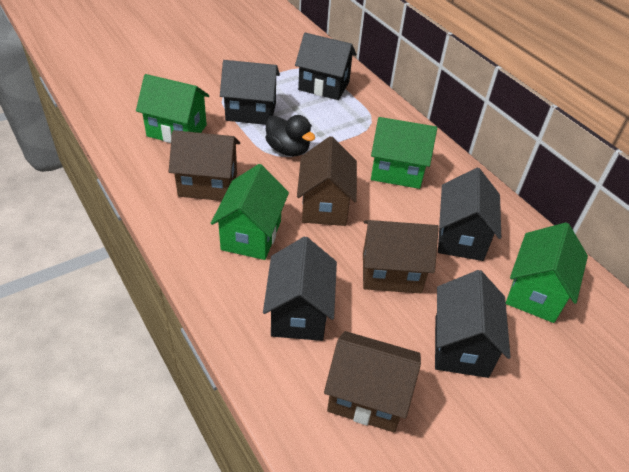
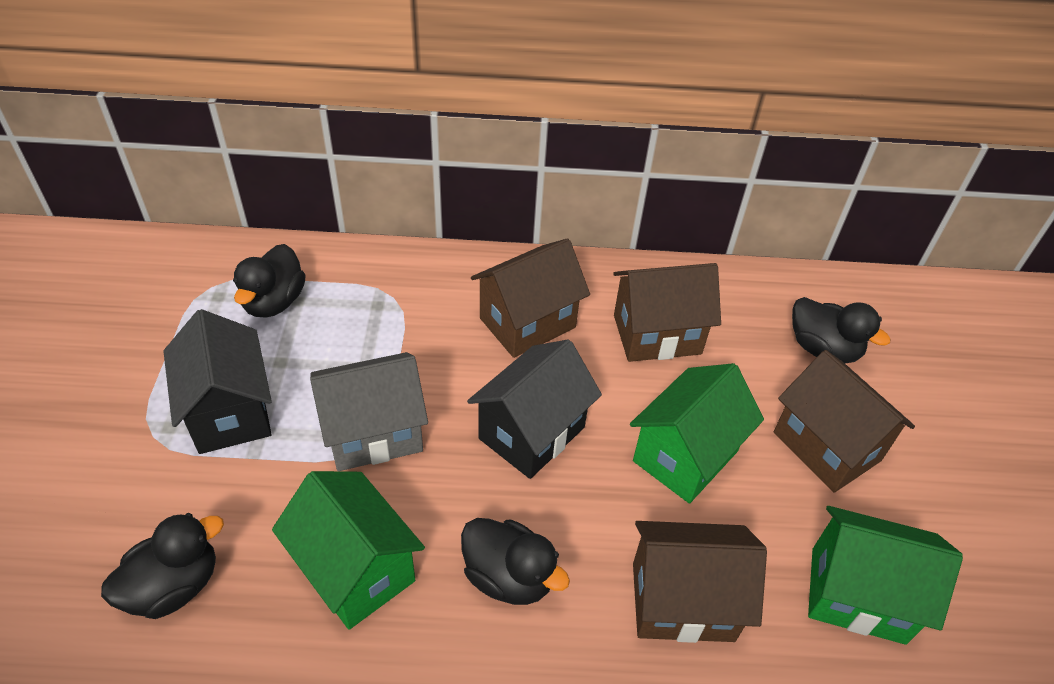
black duck: [266,115,315,156] = 1 -> [101,513,224,619] [233,244,306,317] [461,518,570,605] [792,297,891,363] = 4
black house: [220,60,280,125] [263,237,337,341] [295,33,356,100] [435,270,511,378] [438,168,501,261] = 5 -> [163,309,272,454] [467,339,602,479] = 2
green house: [136,74,209,143] [211,164,289,260] [371,117,437,189] [506,222,588,323] = 4 -> [272,471,425,630] [630,363,764,503] [808,506,963,645] = 3
grey house: none = 0 -> [310,352,428,471] = 1

